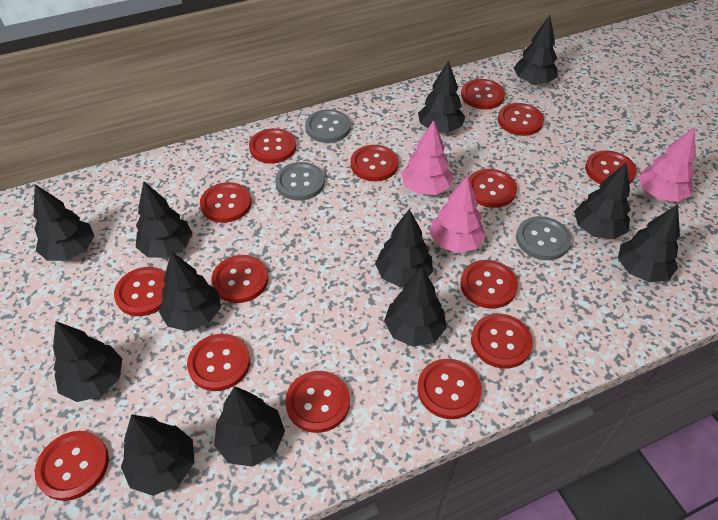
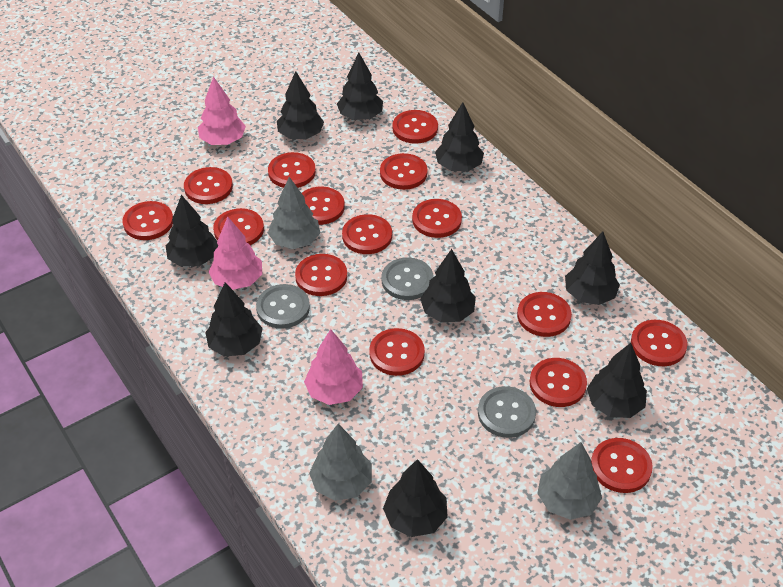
black tree: [33,184,94,261] [53,321,122,402] [121,415,195,496] [136,182,193,258] [159,251,221,331] [214,386,285,467] [375,209,433,287] [384,267,447,347] [418,61,465,132] [514,15,557,85] [574,162,631,239] [618,204,680,282] = 12 -> [166,195,218,267] [205,282,263,356] [277,71,324,139] [337,53,383,120] [383,459,448,537] [420,249,476,322] [435,102,484,171] [565,232,620,305] [587,343,647,418] = 9
grey tree: none = 0 -> [268,177,320,249] [309,424,372,501] [537,442,602,520] = 3

